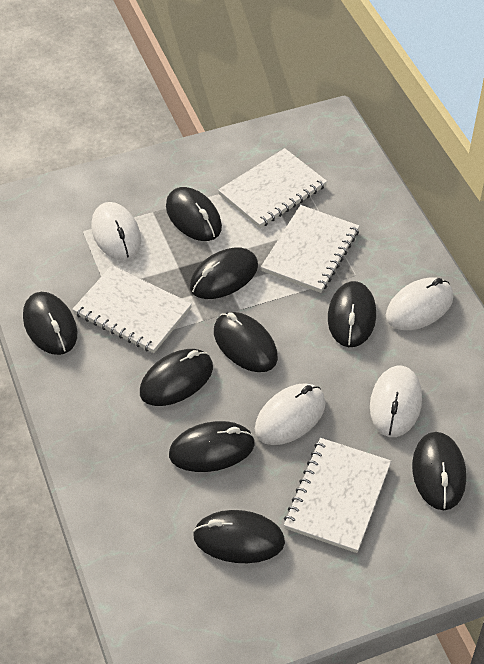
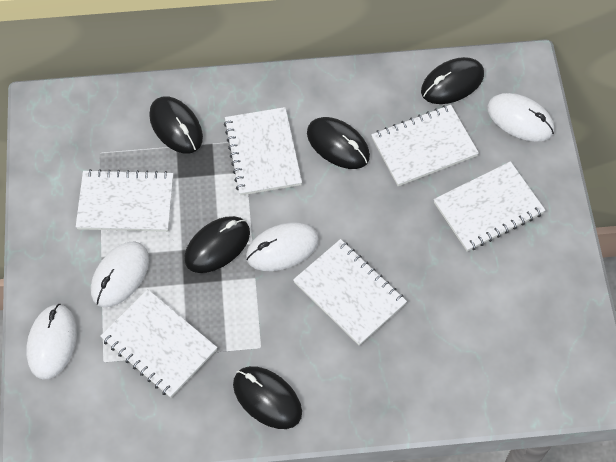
black mouse: [23,292,77,355] [140,349,213,406] [166,187,222,241] [169,421,255,472] [190,248,258,299] [193,510,285,563] [214,312,278,372] [328,281,376,347] [412,432,466,510] = 9 -> [149,96,203,153] [184,216,250,273] [233,366,302,429] [307,117,370,169] [421,57,484,104] = 5
white notebook: [72,265,192,353] [218,148,327,228] [261,205,359,293] [284,438,391,553] = 4 -> [76,169,173,232] [100,289,217,398] [224,107,302,195] [293,239,407,346] [371,105,479,186] [434,161,545,252] = 6

